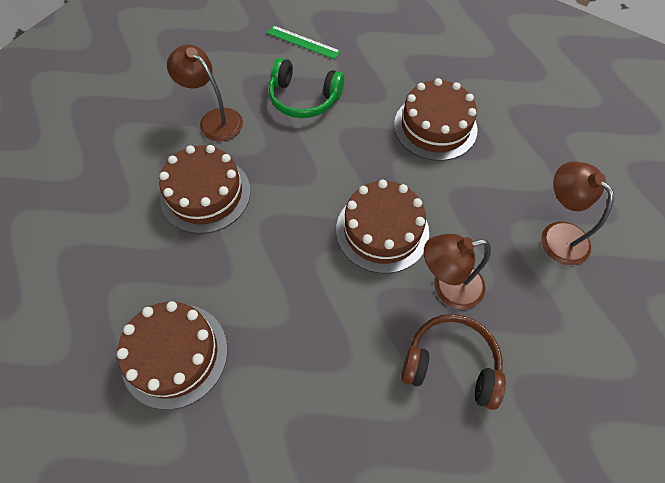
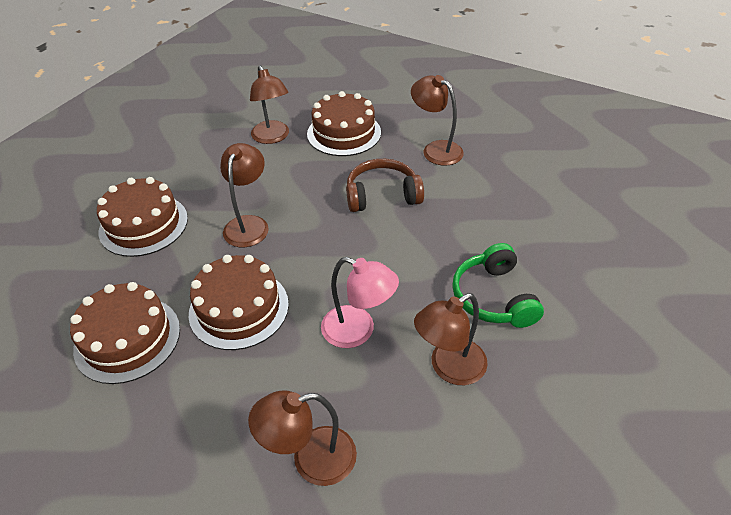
brown lamp: [167,45,243,141] [424,234,491,309] [541,161,614,265] = 3 -> [220,143,269,247] [248,390,357,486] [250,65,289,144] [411,75,464,166] [414,293,488,385] = 5
green ruler: [267,25,341,59] = 1 -> none = 0
pink lamp: none = 0 -> [321,257,399,348] = 1

